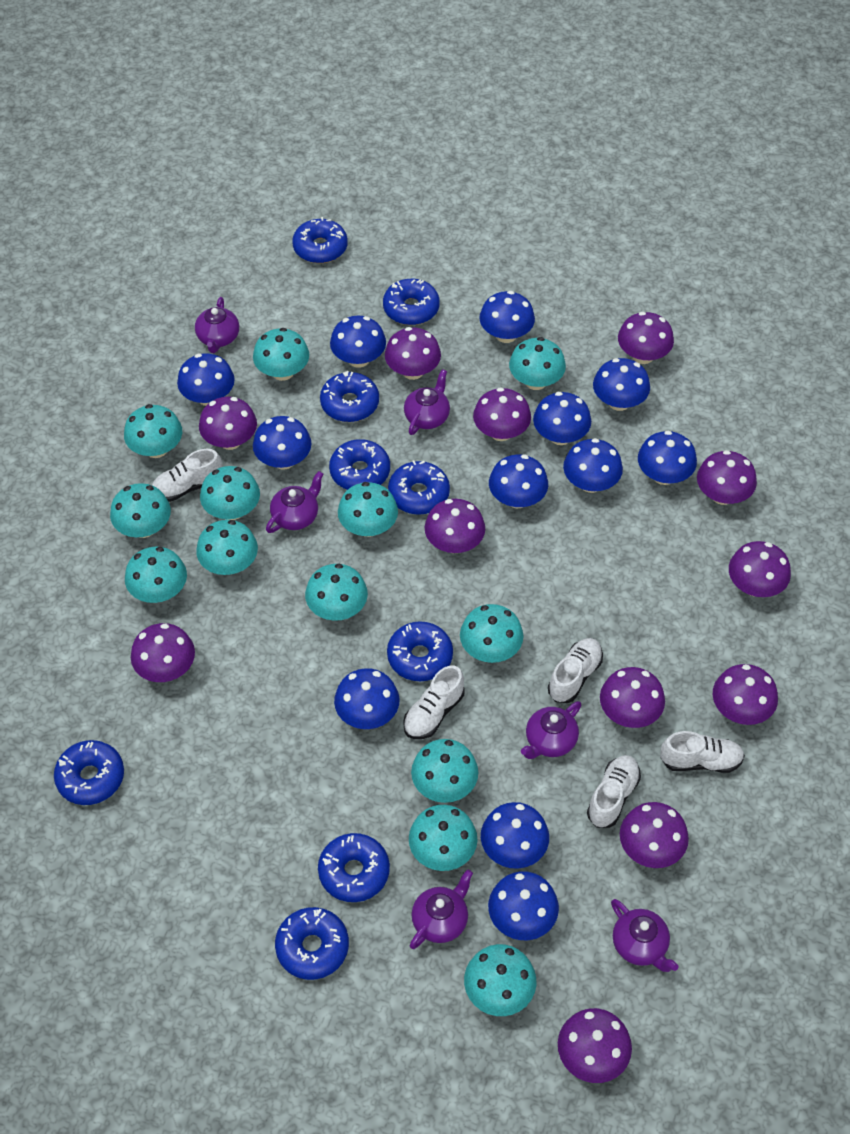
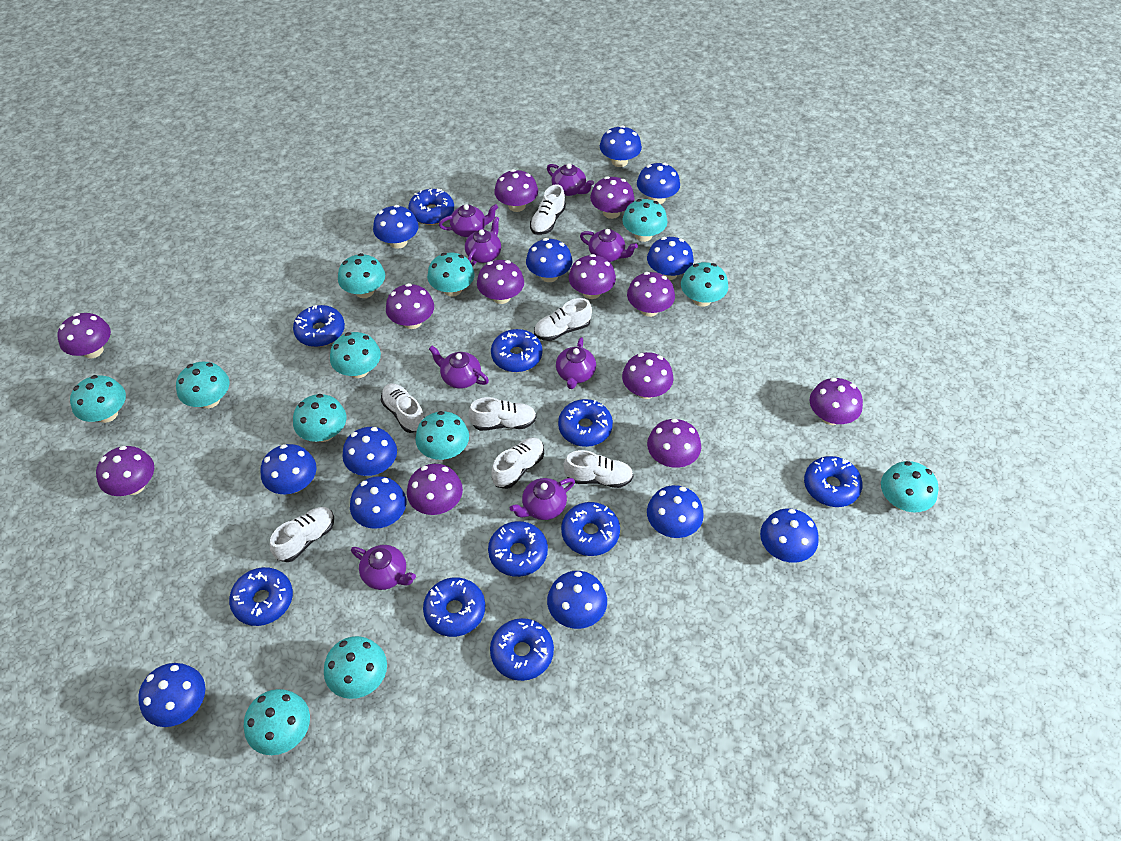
blue donut: [54,740,124,805] [275,907,349,980] [292,217,348,263] [318,833,390,902] [320,371,379,422] [329,439,390,490] [383,279,440,325] [387,621,453,681] [388,460,450,515] = 9 -> [229,567,293,626] [293,305,345,347] [408,189,454,225] [423,577,485,637] [488,521,548,577] [490,618,554,681] [491,329,542,372] [558,399,613,447] [561,502,620,556] [804,456,863,507] = 10
purple teapot: [195,297,239,353] [266,471,323,533] [404,369,450,435] [410,869,473,949] [521,701,581,759] [611,899,678,972] = 6 -> [351,545,416,590] [429,346,489,389] [439,204,498,237] [465,216,501,266] [510,478,575,520] [547,163,594,196] [556,337,596,389] [580,229,638,262] = 8
turquoise mushroom: [110,483,171,538] [124,404,182,458] [125,547,187,603] [196,520,258,575] [200,466,260,520] [253,328,309,381] [305,564,368,621] [338,482,398,537] [409,805,478,871] [411,739,478,803] [460,604,523,663] [464,944,536,1016] [509,337,566,390] = 13 -> [70,375,126,423] [176,362,229,409] [244,689,310,755] [293,394,346,442] [324,636,387,699] [330,332,381,378] [338,253,385,298] [415,411,469,460] [427,253,475,297] [622,199,668,242] [681,262,728,307] [881,461,939,512] = 12
white shoe: [152,449,222,502] [403,666,464,739] [548,638,603,703] [587,755,641,828] [660,731,745,773] = 5 -> [270,507,334,562] [381,384,425,433] [468,397,537,431] [491,438,544,489] [530,184,566,235] [534,298,592,341] [563,450,633,488] = 7

